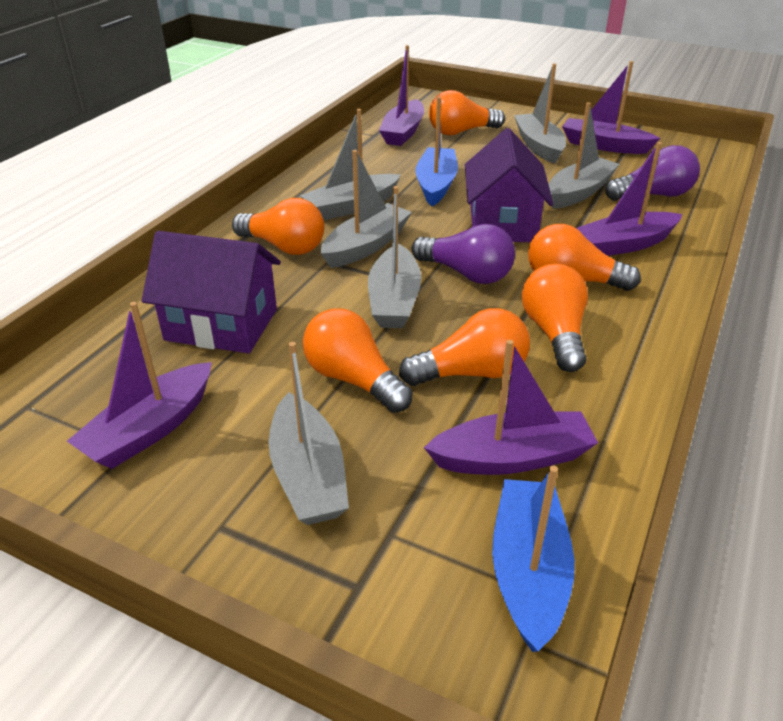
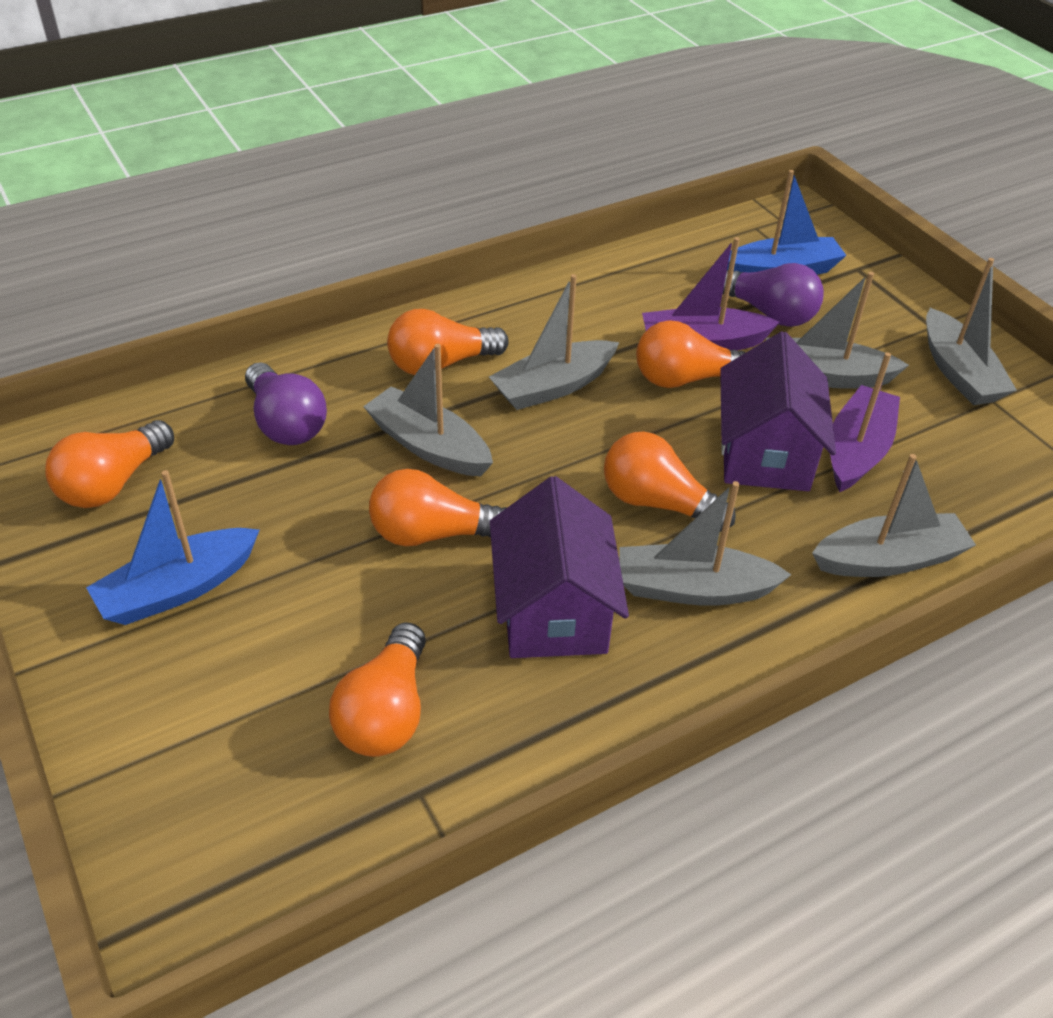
purple boat: [67,302,212,469] [379,45,424,146] [424,340,598,475] [562,61,660,154] [576,142,683,256] = 5 -> [642,237,780,350] [830,352,900,492] = 2

